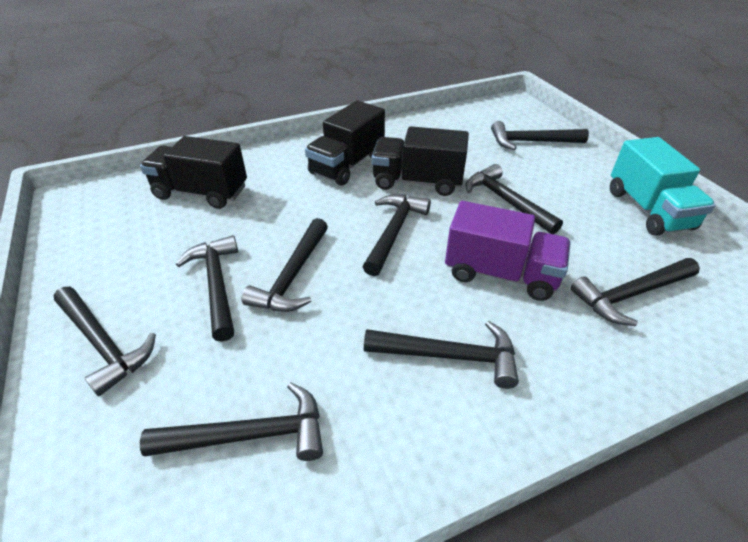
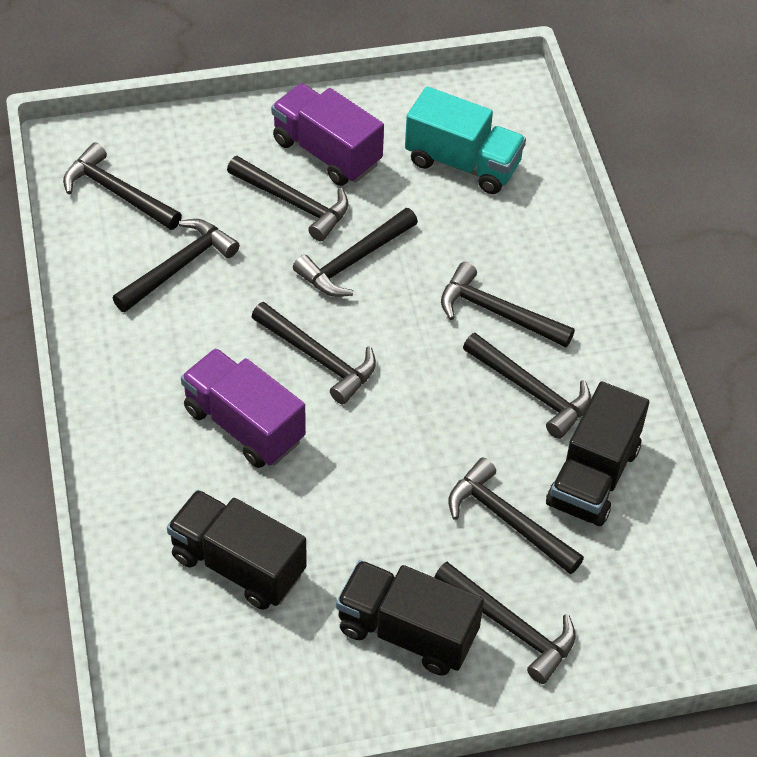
purple truck: [445,201,571,301] = 1 -> [181,348,306,468] [271,83,384,186] = 2

